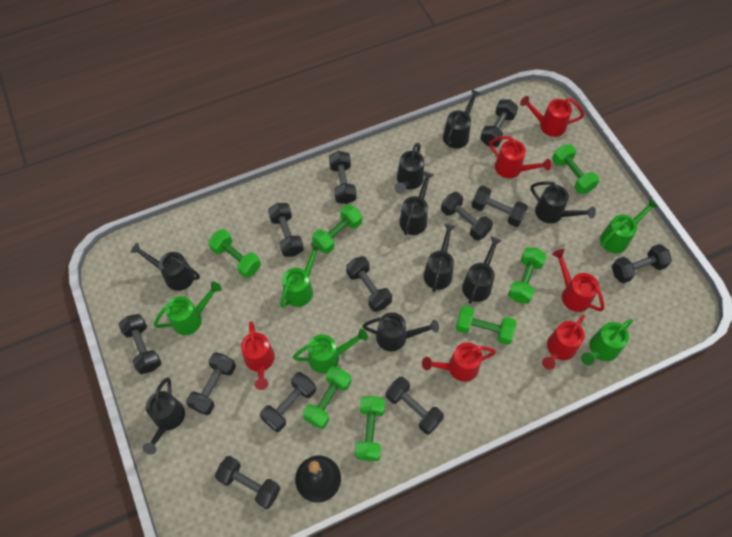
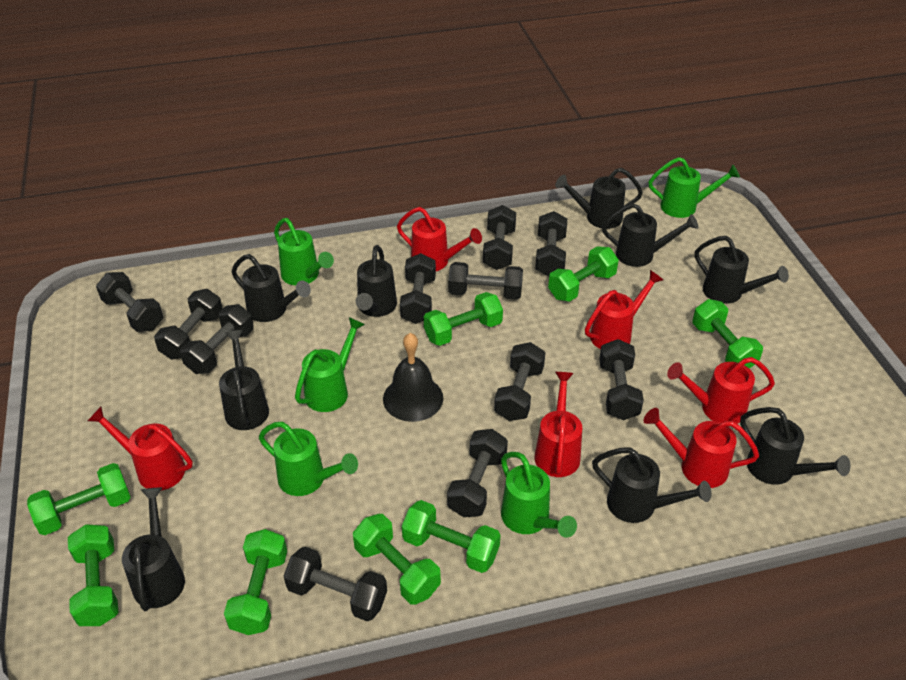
black dumbbell: [118,314,161,374] [186,352,236,415] [215,456,280,509] [260,372,316,432] [268,203,304,257] [329,151,357,204] [346,256,392,312] [386,377,444,434] [441,192,493,241] [471,186,528,227] [480,100,518,147] [612,244,672,284] = 12 -> [96,272,163,332] [154,289,223,360] [180,304,254,374] [284,547,387,622] [400,253,436,324] [447,429,508,517] [448,262,523,300] [483,205,516,270] [494,342,545,421] [535,211,567,276] [599,339,644,420] = 11
green dumbbell: [208,229,261,278] [303,366,351,429] [312,204,362,254] [355,396,385,461] [456,306,516,345] [508,247,547,304] [552,144,599,194] = 7 -> [27,463,131,535] [68,524,119,626] [224,529,287,635] [353,514,441,605] [402,500,500,573] [424,292,503,346] [548,246,619,302] [692,299,763,369] = 8

